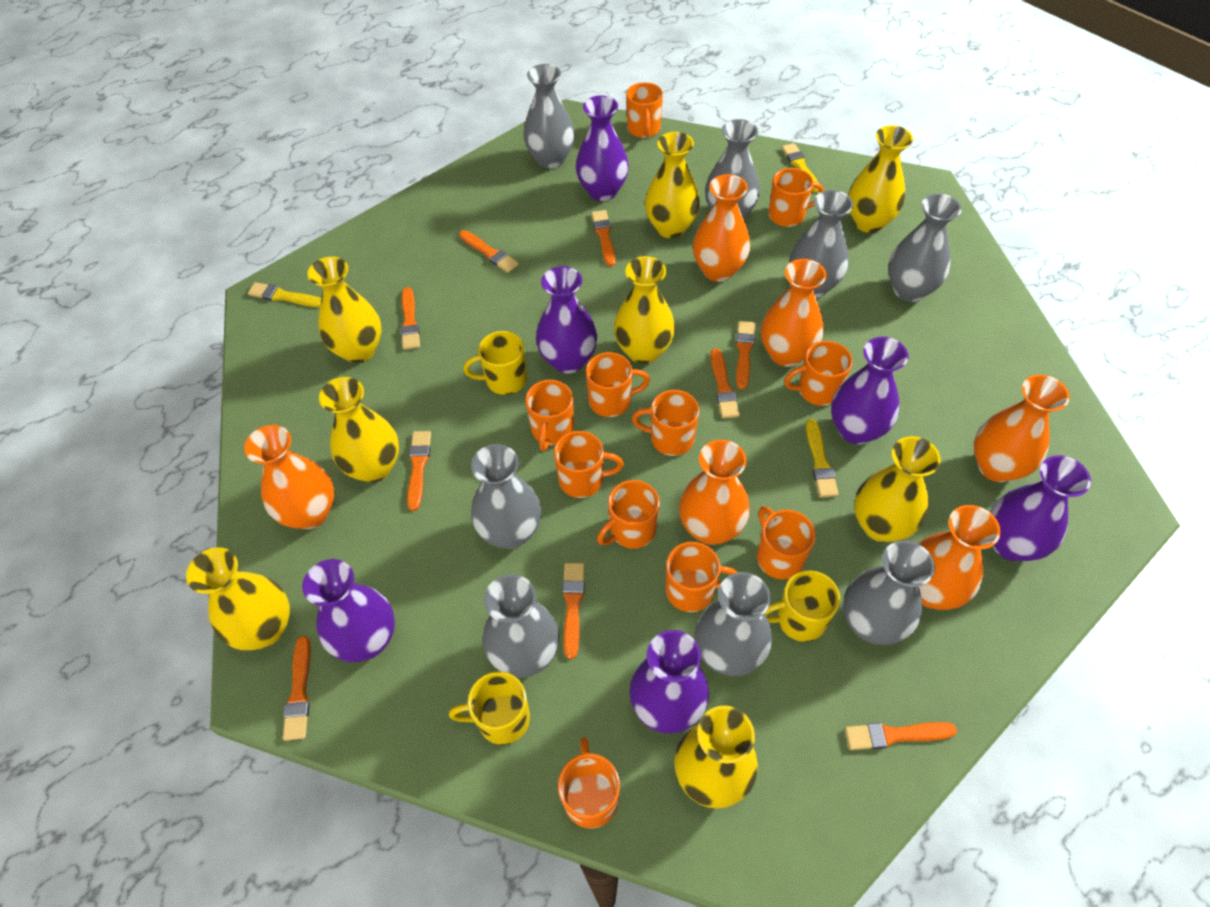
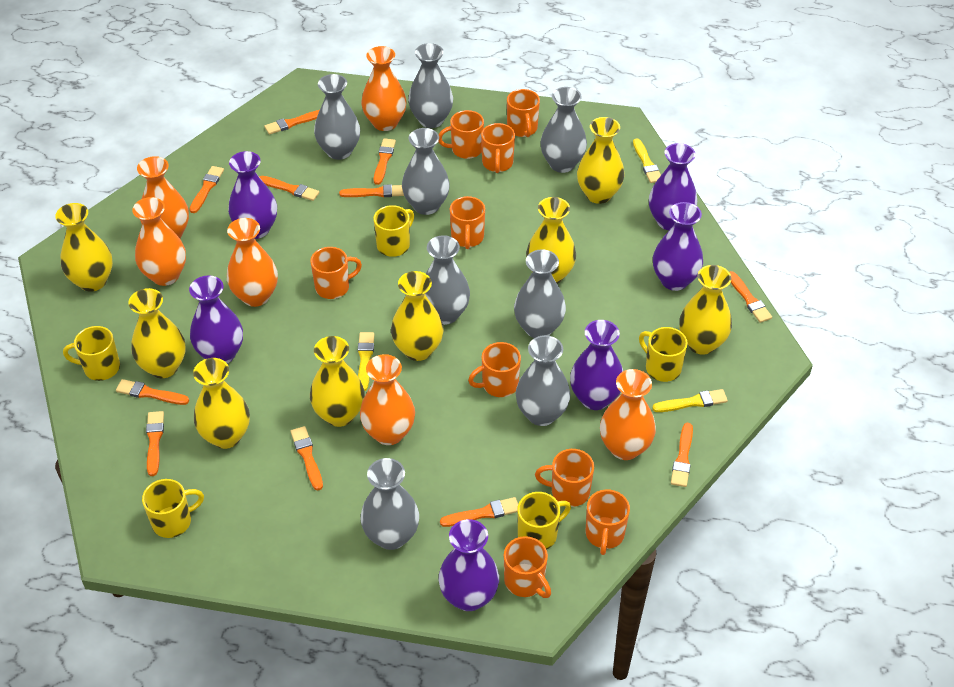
orange brush: [283,636,311,741] [401,287,420,350] [407,431,431,511] [459,230,519,273] [562,563,585,659] [591,210,616,267] [710,348,740,419] [736,321,755,389] [845,722,957,750] = 9 -> [116,379,189,405] [146,411,164,476] [189,166,224,213] [259,176,319,201] [264,110,320,134] [290,426,323,490] [339,184,404,197] [374,138,396,185] [440,497,518,527] [671,423,693,487] [729,271,772,323] = 11
orange mug: [525,380,574,451] [554,431,624,498] [558,737,620,829] [586,352,650,417] [597,480,660,549] [626,82,663,138] [632,390,699,456] [666,542,738,612] [757,506,816,579] [768,168,824,227] [784,341,853,406] = 11 -> [310,247,362,299] [438,110,484,159] [450,196,485,249] [468,342,521,397] [481,123,515,173] [504,536,551,598] [507,89,540,137] [535,449,594,507] [586,489,630,555] = 9
yellow mug: [449,672,530,745] [463,331,527,395] [765,570,840,642] = 3 -> [63,326,120,381] [142,479,204,538] [373,205,414,257] [517,492,571,549] [639,327,688,382] = 5

